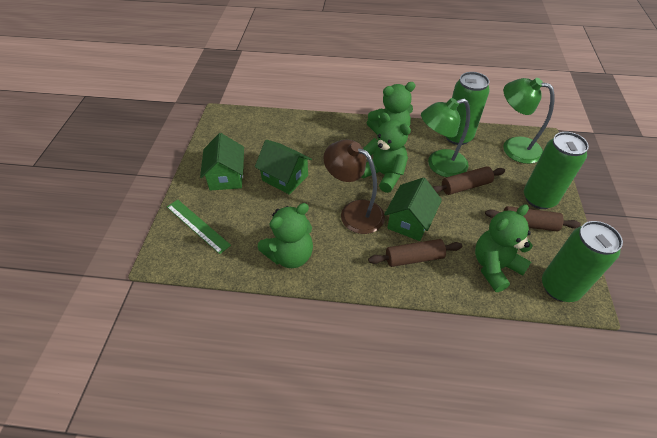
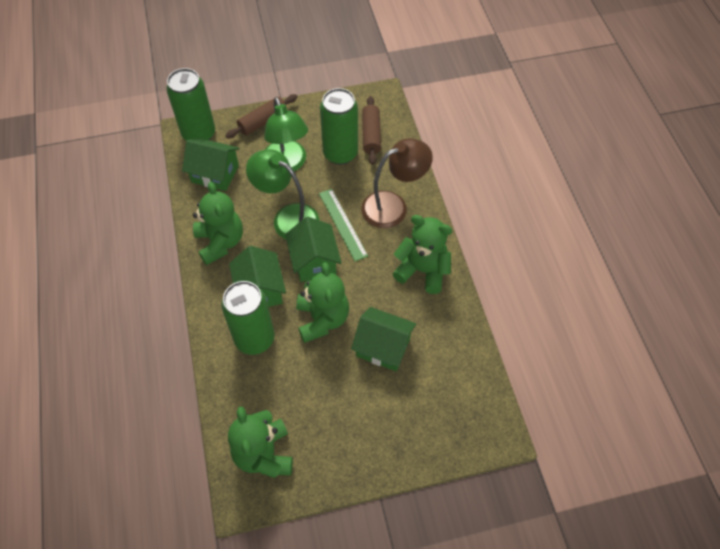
brown rolling pin: [368,239,462,267] [433,166,505,195] [485,206,581,231] = 3 -> [225,94,297,138] [362,96,381,165] = 2
green house: [200,133,244,190] [255,140,312,195] [384,177,442,241] = 3 -> [182,138,240,191] [229,246,286,307] [285,217,341,282] [351,307,416,371] = 4

